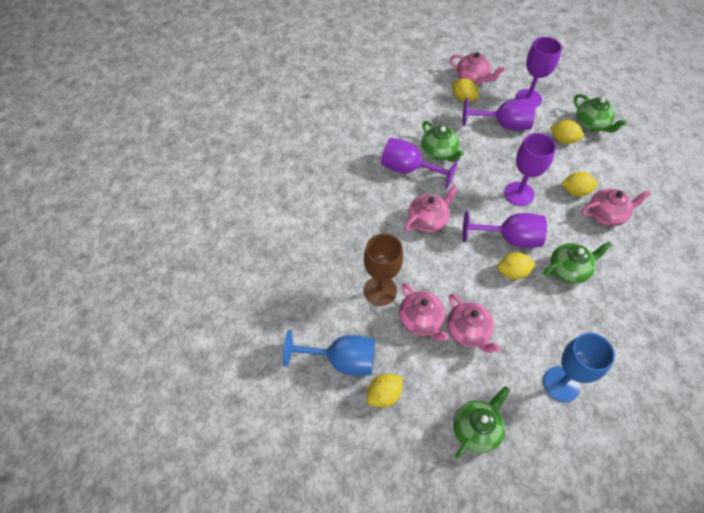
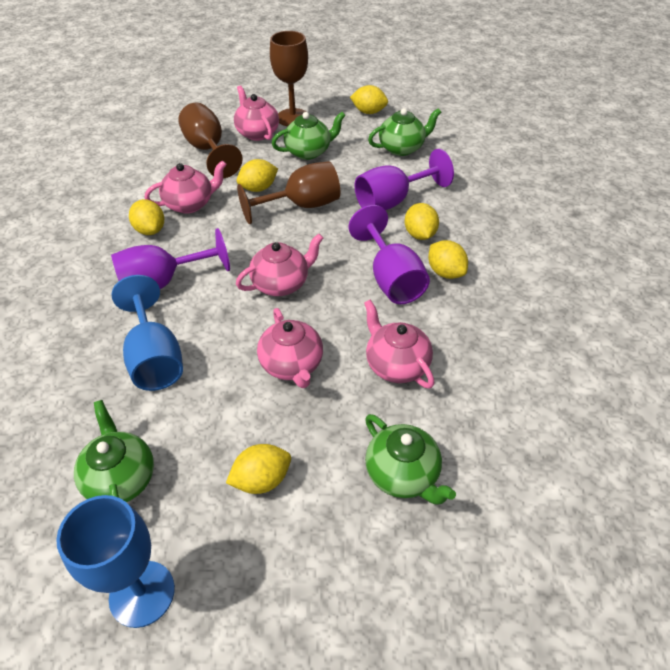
brown goblet: [364,233,403,306] = 1 -> [178,103,243,178] [237,161,340,224] [270,31,308,126] = 3
purple goblet: [381,138,458,189] [462,98,535,131] [463,211,547,248] [504,133,556,206] [515,37,562,108] = 5 -> [111,228,230,289] [349,205,430,304] [355,149,454,210] = 3
yellow lemon: [367,374,403,408] [452,78,479,102] [497,252,535,280] [550,120,584,144] [562,172,598,197] = 5 -> [129,199,164,235] [226,444,291,494] [237,159,278,192] [350,85,388,114] [405,203,439,240] [428,240,468,279] = 6

